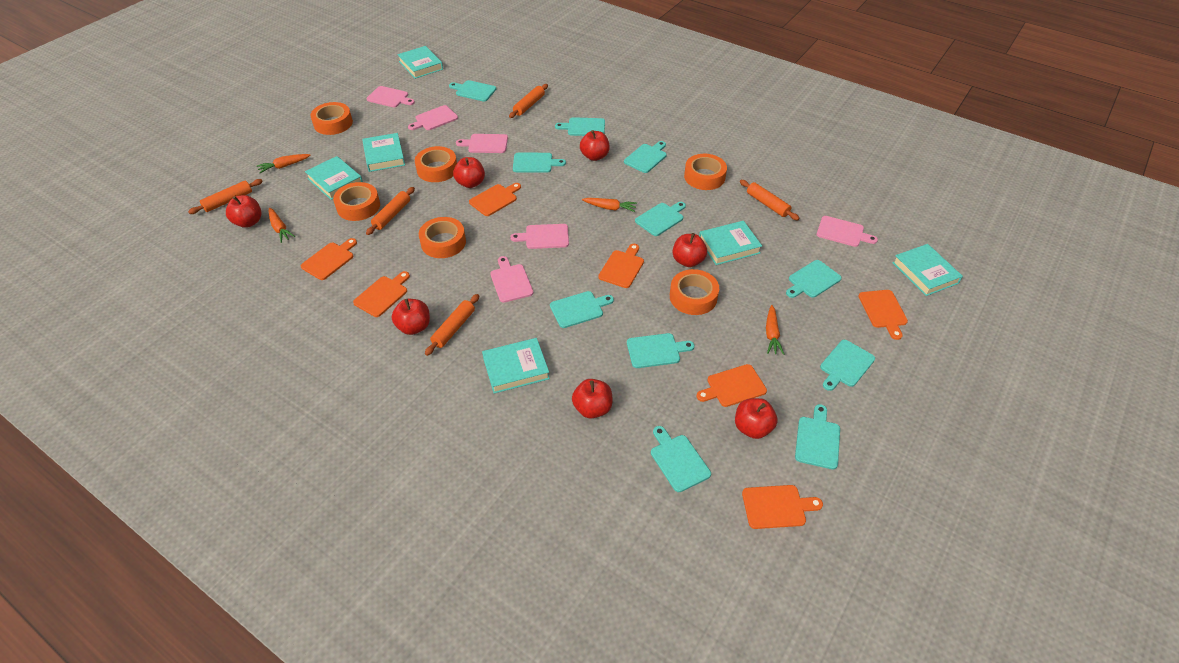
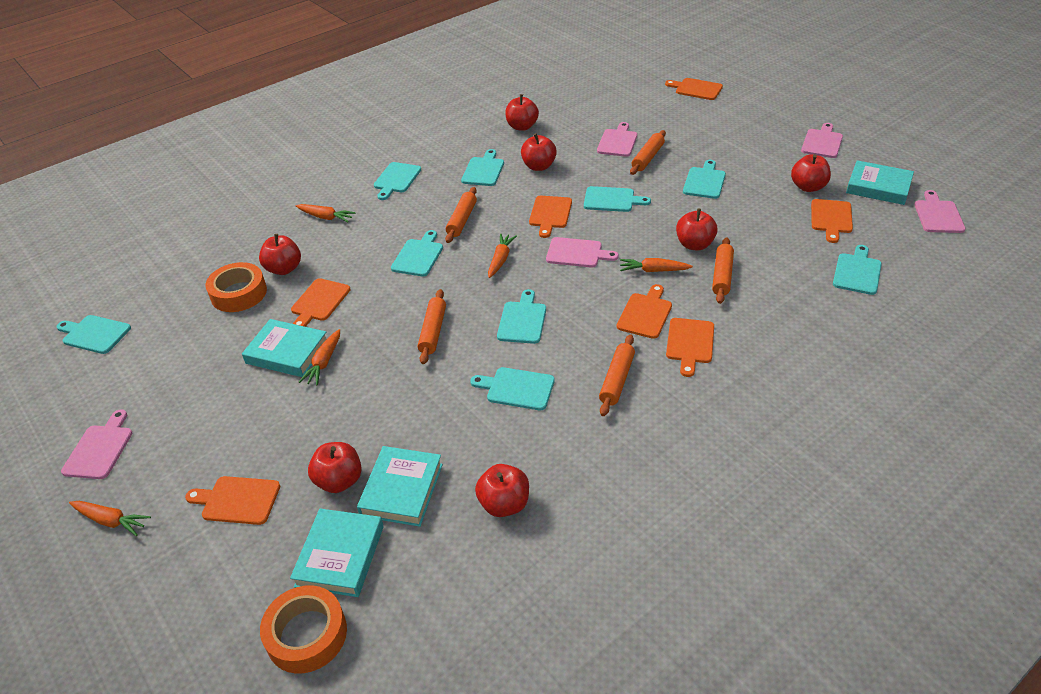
orange carrot: [257,154,311,173] [269,208,295,243] [582,198,637,212] [766,305,784,355] = 4 -> [69,501,151,536] [296,204,356,222] [299,329,340,386] [488,233,517,278] [620,258,693,272] = 5
orange tape: [310,102,353,135] [333,182,380,221] [415,146,457,182] [419,217,466,258] [670,269,719,315] [684,154,727,190] = 6 -> [205,262,267,312] [260,585,347,674] = 2
pink cutting board: [366,86,415,107] [408,105,458,130] [456,134,508,153] [490,256,533,303] [510,224,569,249] [817,216,878,247] = 6 -> [61,409,132,479] [546,237,619,268] [597,122,637,157] [801,123,843,158] [914,190,966,233] = 5
turquoise book: [305,156,363,200] [362,133,405,172] [397,46,443,79] [482,338,550,394] [699,221,762,265] [892,244,963,296] = 6 -> [242,319,326,377] [290,509,384,597] [357,446,443,527] [846,160,914,205] = 4
turquoise cutting board: [449,80,496,101] [513,153,566,173] [550,291,614,328] [555,117,605,136] [624,141,667,173] [627,333,694,368] [635,202,686,236] [651,426,711,492] [786,260,842,298] [795,404,840,469] [820,340,875,391] = 11 -> [57,315,131,354] [374,162,421,200] [391,230,443,277] [461,149,504,186] [470,367,555,410] [497,289,546,344] [584,186,651,212] [683,160,726,199] [833,245,882,295] = 9

